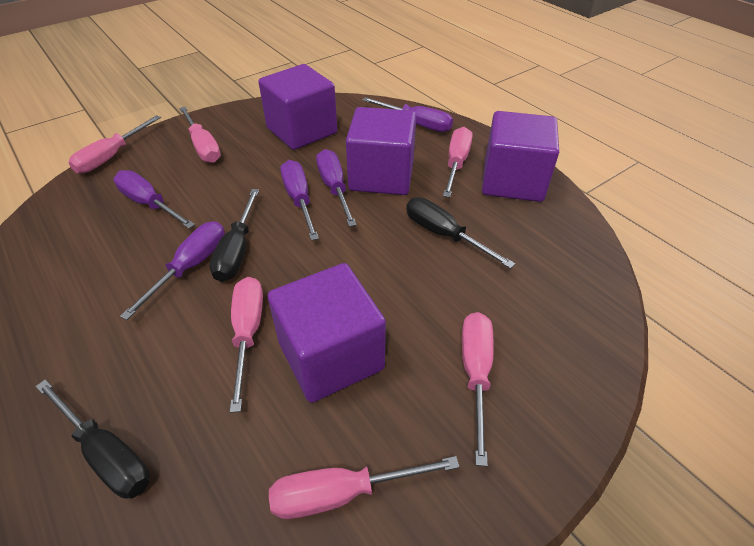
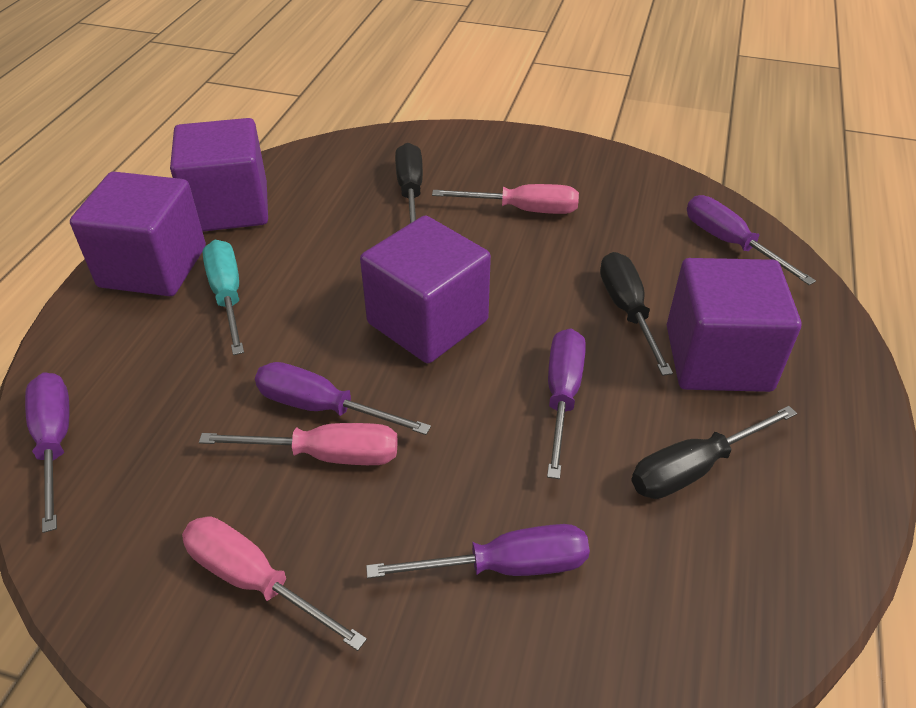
pink screwdriver: [68,115,161,174] [179,107,221,163] [230,277,263,413] [269,456,459,519] [443,127,473,197] [462,312,494,467] = 6 -> [182,516,367,651] [199,423,398,465] [432,184,579,214] = 3
turquoise screwdriver: none = 0 -> [203,240,244,355] = 1

